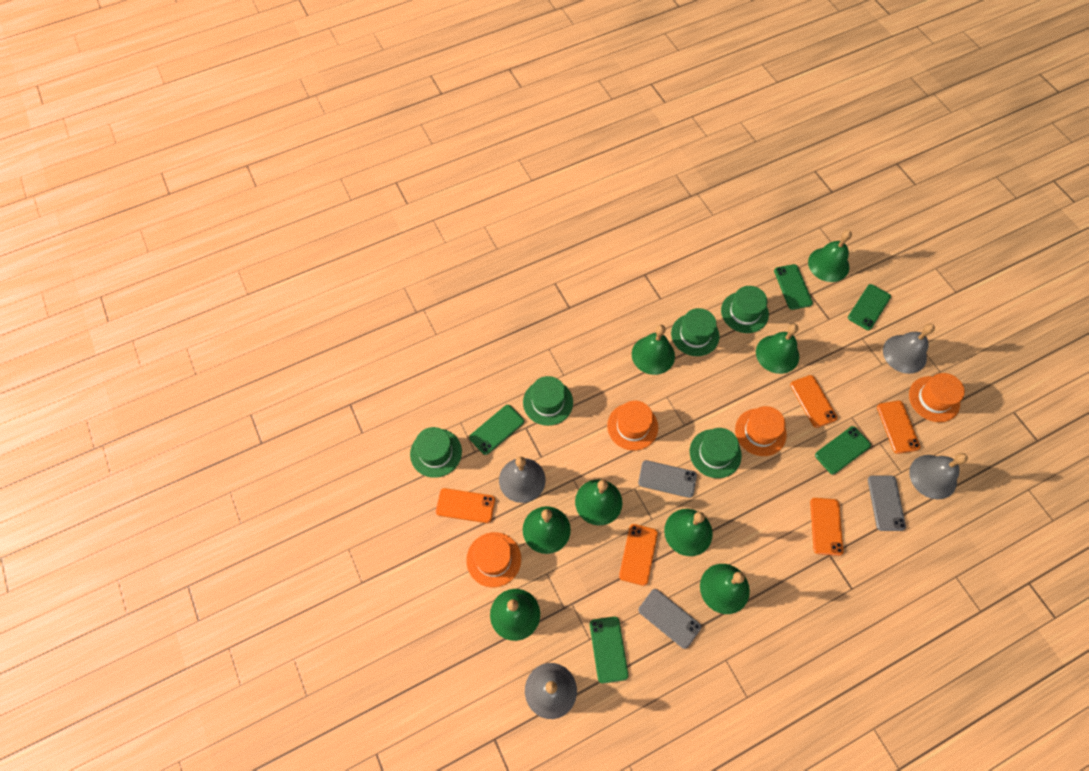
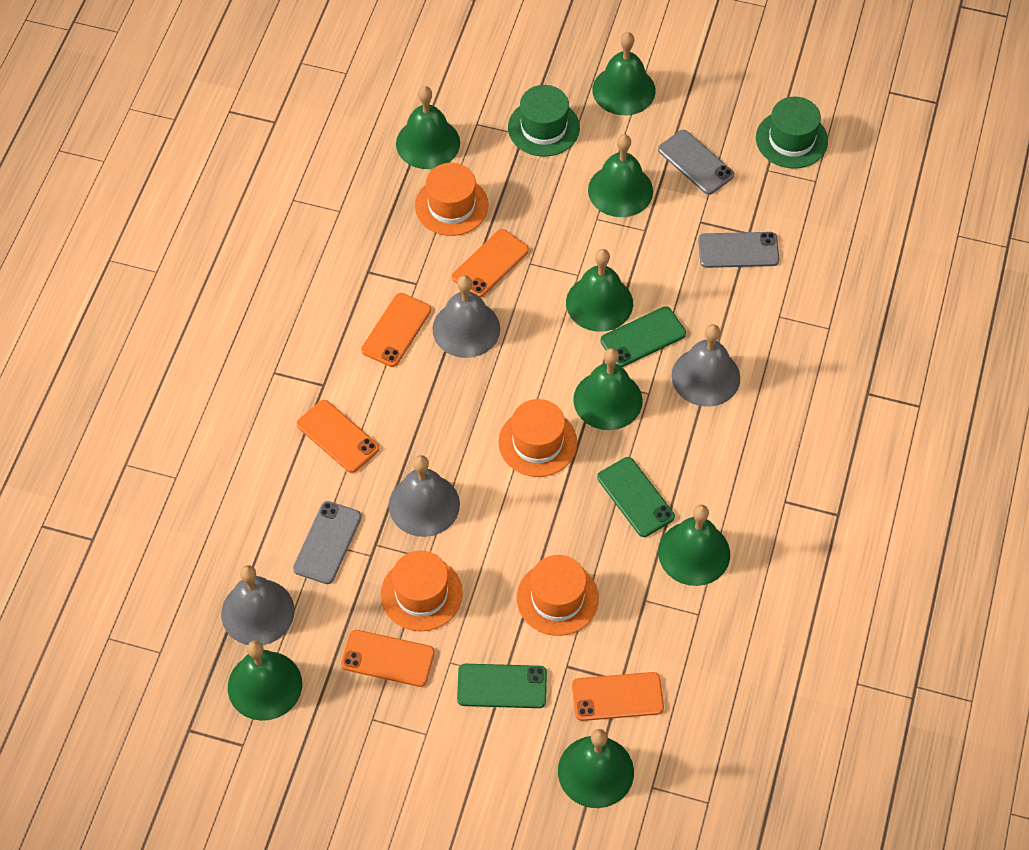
green hat: [410,427,462,478] [523,376,573,426] [671,308,720,356] [690,428,742,478] [721,286,769,333] = 5 -> [508,85,580,157] [756,97,828,169] = 2
green phone: [469,405,524,455] [590,617,629,684] [774,264,813,310] [815,426,871,475] [848,284,891,330] = 5 -> [457,664,547,708] [597,457,675,537] [600,306,686,367] = 3

